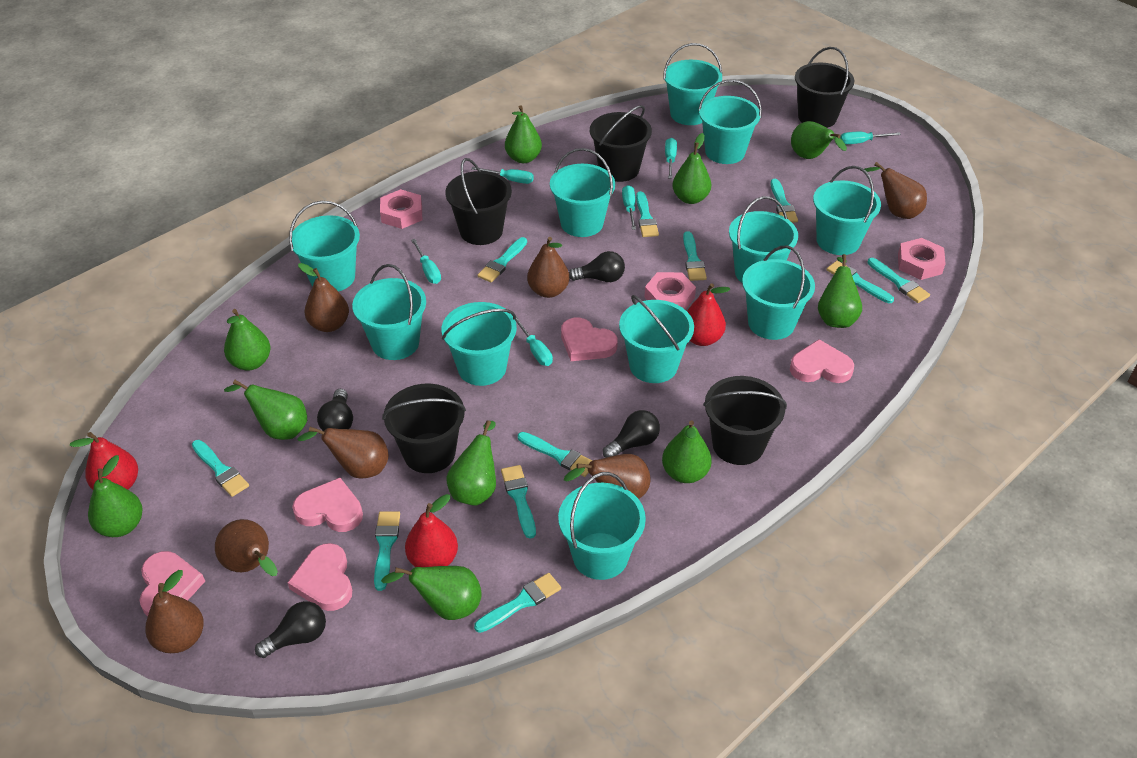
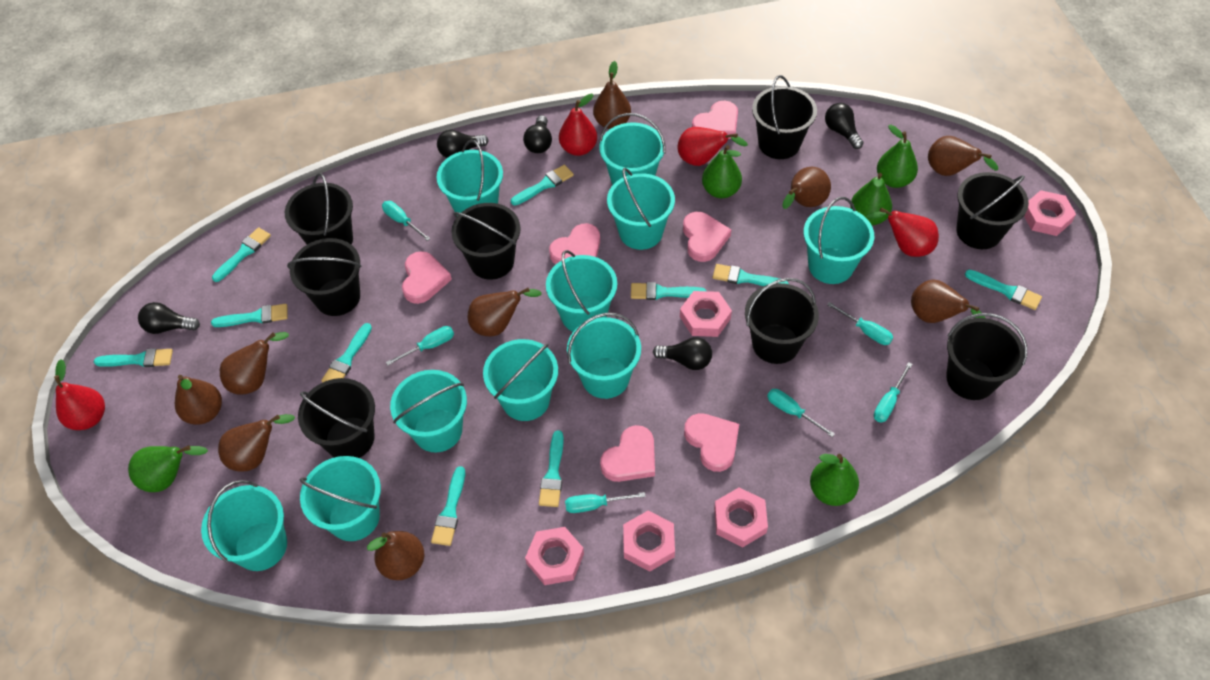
black bucket: [382,383,466,473] [445,158,512,245] [590,105,652,182] [703,376,787,465] [795,47,854,128] = 5 -> [285,173,353,245] [287,238,362,316] [298,378,375,458] [451,203,521,280] [745,278,819,364] [752,75,817,159] [946,313,1027,400] [956,172,1029,249] = 8
black light bulb: [255,601,326,658] [317,389,353,431] [569,251,625,282] [603,410,660,458] = 4 -> [138,302,200,334] [437,130,488,158] [523,115,552,153] [653,337,712,370] [825,103,864,149] = 5
brown pear: [145,570,204,653] [215,519,278,576] [297,427,389,478] [298,263,349,332] [527,237,569,298] [564,454,651,499] [864,162,927,219] = 7 -> [175,375,222,425] [218,414,295,472] [220,332,289,395] [367,531,424,580] [468,288,542,336] [593,61,631,129] [782,167,831,209] [911,280,985,323] [928,136,998,176] = 9
green pear: [88,455,143,537] [224,309,271,371] [224,380,307,440] [381,566,482,620] [446,421,496,505] [505,105,542,163] [662,420,712,483] [672,133,711,204] [791,121,847,159] [818,254,862,328] = 10 -> [128,445,208,492] [702,145,742,198] [810,454,859,506] [850,173,892,225] [877,125,918,188] = 5
pink heart: [139,551,205,617] [288,543,352,611] [292,478,363,532] [561,318,618,361] [790,339,854,383] = 5 -> [402,251,452,304] [549,223,600,264] [600,425,655,482] [683,212,731,262] [684,413,739,472] [692,101,738,139] = 6
pink nut: [380,189,422,229] [644,272,696,310] [898,238,946,280] = 3 -> [525,527,584,585] [623,511,675,572] [680,291,732,337] [714,487,768,548] [1024,190,1076,236] = 5
red pear: [70,432,138,490] [405,494,458,567] [687,283,730,346] = 3 -> [54,359,105,430] [559,94,597,156] [677,127,748,166] [866,208,939,257] = 4
turquoise brush: [192,440,249,497] [374,511,400,591] [474,573,561,633] [477,237,527,283] [501,465,536,539] [518,432,593,477] [636,191,659,237] [683,231,707,281] [771,179,798,223] [826,261,894,303] [867,258,930,303] = 11 -> [94,348,173,367] [211,304,288,327] [212,227,271,282] [321,323,372,382] [431,466,465,546] [511,165,574,205] [539,430,564,507] [631,282,706,300] [713,264,789,286] [965,270,1042,310] = 10
turquoise bucket: [289,201,360,292] [352,264,426,360] [442,302,517,386] [550,148,615,237] [558,472,646,580] [619,295,694,383] [663,43,722,125] [698,80,762,164] [729,196,798,283] [742,246,815,340] [813,166,881,255] = 11 -> [201,480,287,571] [300,456,381,541] [390,370,467,453] [437,140,503,213] [483,339,558,421] [546,250,617,332] [567,313,641,399] [599,113,665,185] [607,168,675,250] [803,197,874,284] = 10

